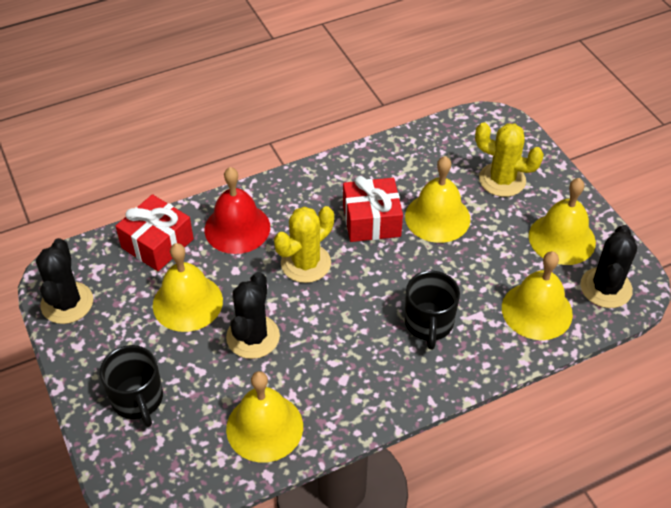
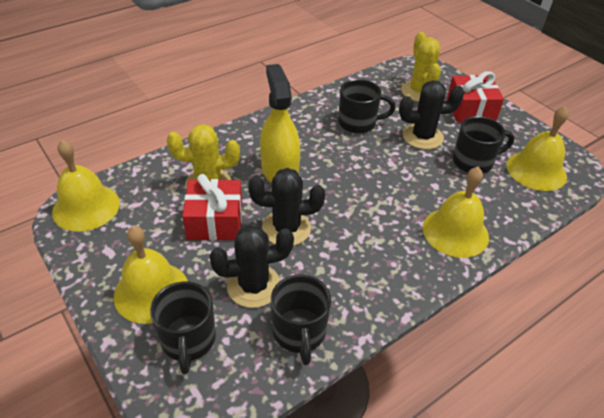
black mug: [100,345,163,427] [405,271,460,350] = 2 -> [150,282,216,375] [271,275,331,365] [338,79,396,133] [453,116,514,173] = 4
red bell: [205,167,270,254] = 1 -> none = 0
yellow bell: [153,243,223,332] [226,371,303,463] [405,156,471,243] [502,251,573,340] [529,178,596,265] = 5 -> [52,140,120,232] [114,226,188,324] [423,167,489,258] [507,106,569,191] = 4
yellow spray bottle: none = 0 -> [260,64,300,183] = 1

